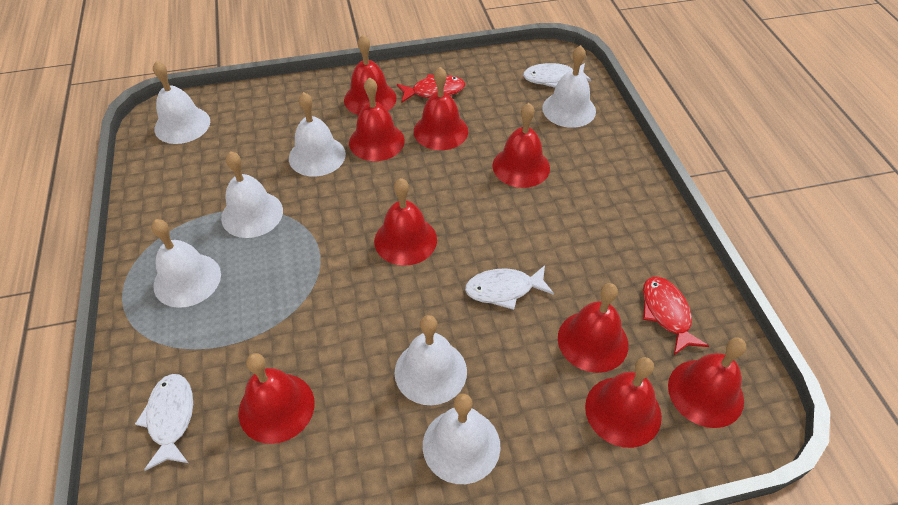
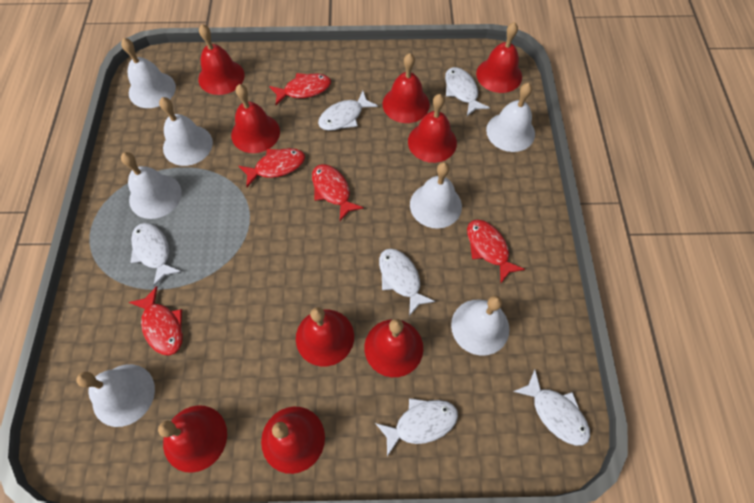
red fish: [397,74,465,103] [643,277,709,355] = 2 -> [129,286,183,355] [239,148,305,187] [269,73,331,105] [312,164,364,221] [467,220,525,283] = 5
white fish: [135,374,193,471] [465,265,554,310] [523,63,591,88] = 3 -> [131,223,182,286] [318,91,378,131] [375,398,458,456] [379,249,436,316] [445,67,490,116] [513,370,590,446] = 6

